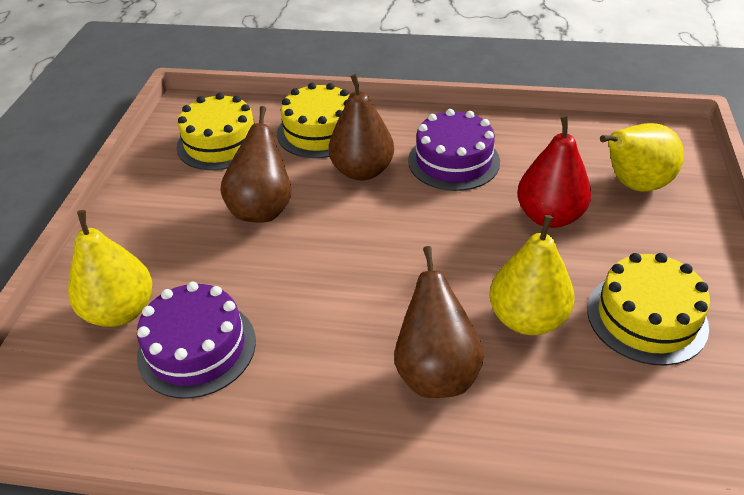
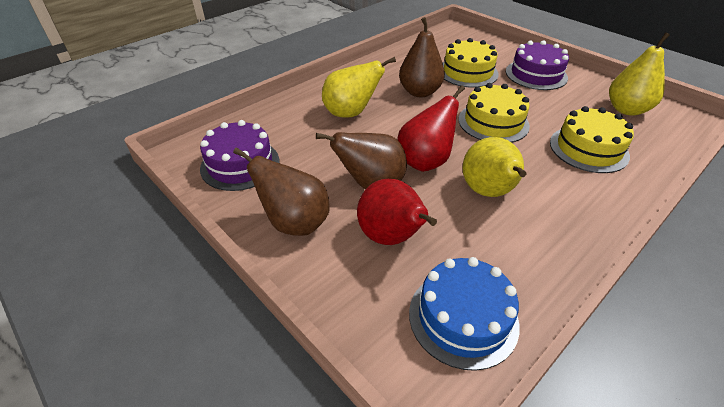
blue cake: none = 0 -> [409,257,520,371] = 1
red pear: [517,115,591,228] = 1 -> [357,179,437,245] [397,85,465,172] = 2

